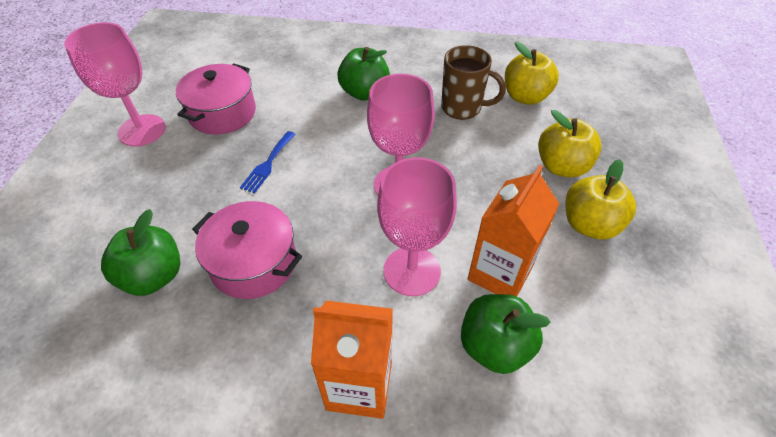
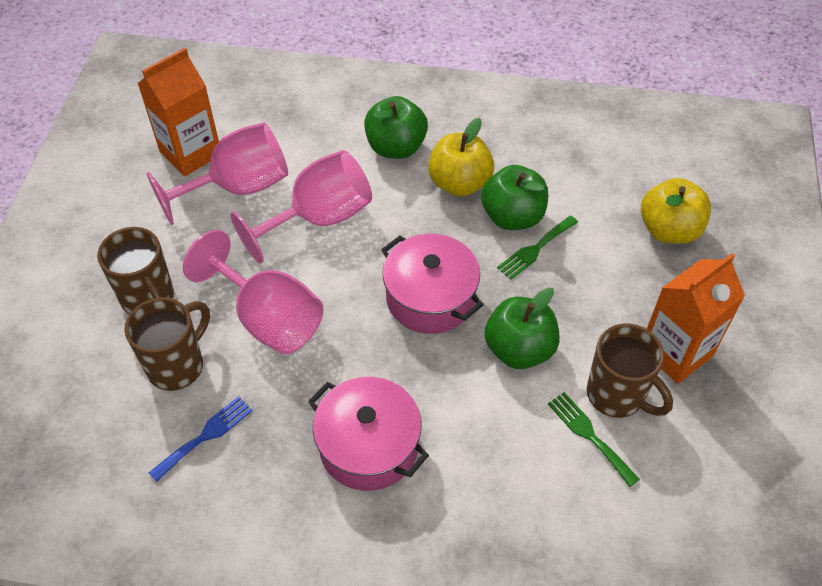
brown mug: [441,45,506,120] = 1 -> [97,227,174,314] [124,297,210,391] [587,324,673,418] = 3
green fork: none = 0 -> [497,215,578,280] [548,392,640,487] = 2
yellow apple: [505,41,559,105] [538,110,602,177] [566,159,636,240] = 3 -> [428,118,494,197] [641,178,711,244] = 2

